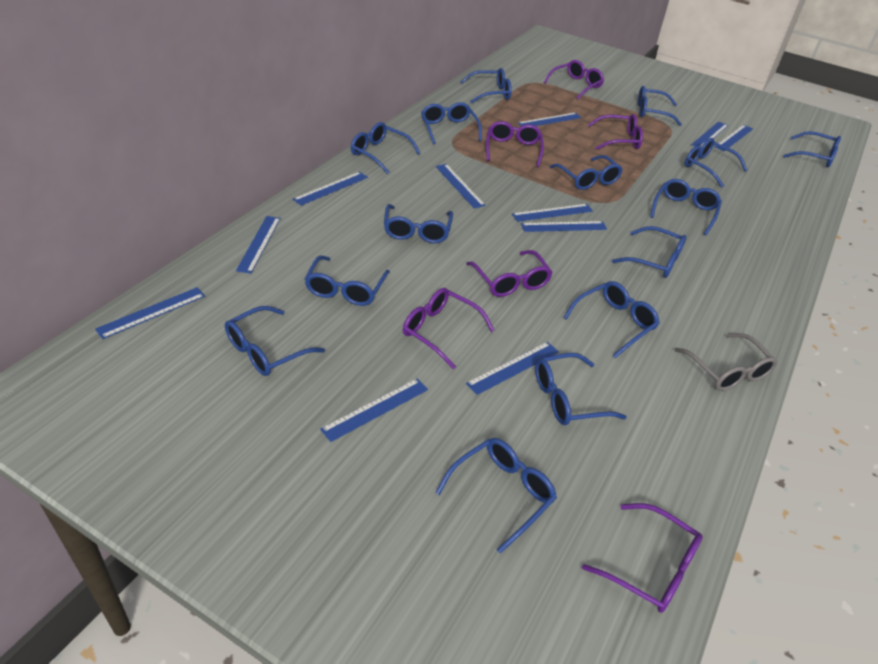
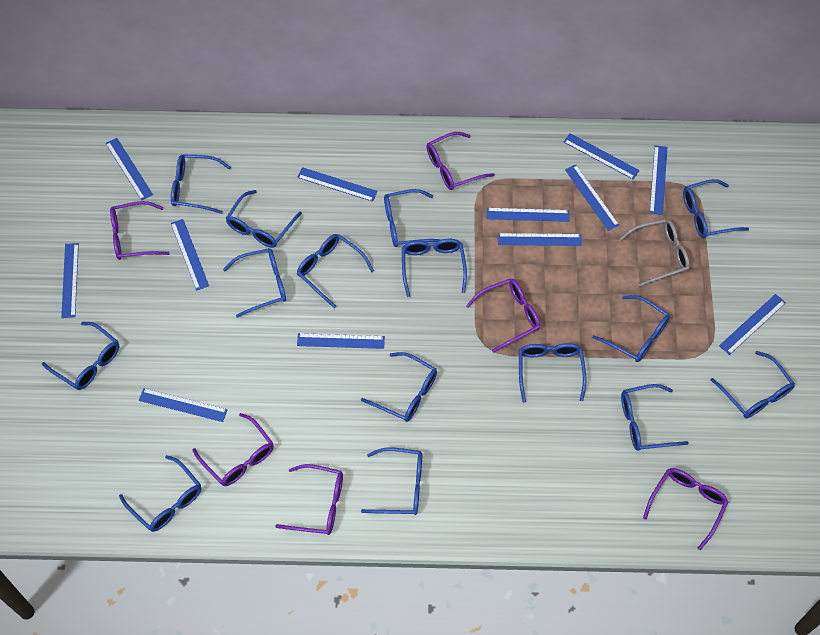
blue ruler: [95,287,205,339] [236,216,281,274] [293,172,368,206] [320,379,428,442] [435,164,486,208] [466,342,559,395] [512,204,593,222] [518,112,582,126] [521,221,607,232] [691,121,728,147] [714,125,753,151] = 11 -> [61,243,79,318] [105,138,153,201] [139,388,228,422] [171,219,209,291] [297,167,378,202] [297,333,385,349] [487,208,570,222] [498,233,582,246] [564,133,640,179] [565,164,619,231] [650,145,667,215] [719,294,786,355] = 12

